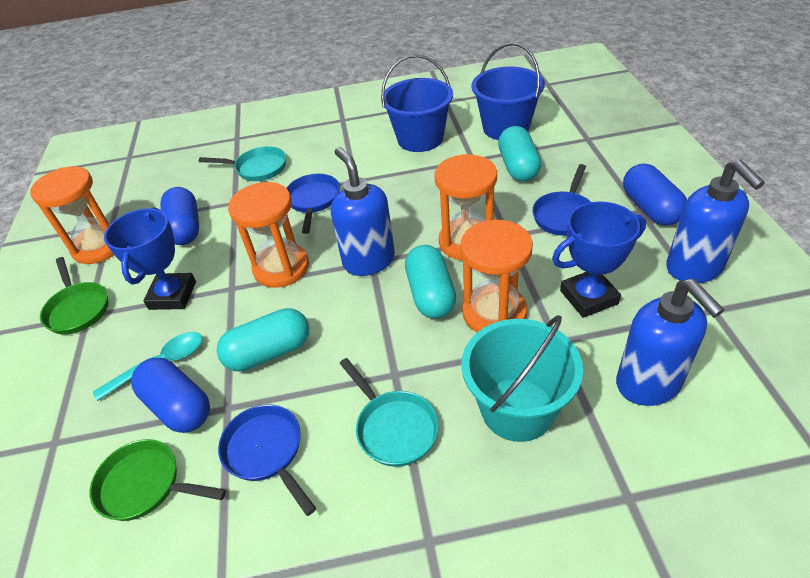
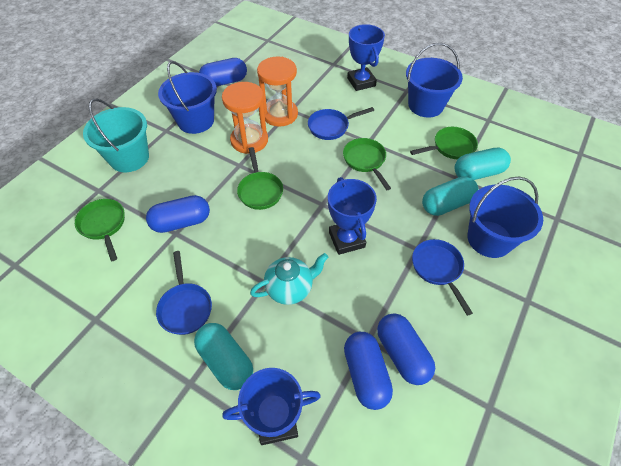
blue bucket: [381,55,453,152] [471,43,545,140] = 2 -> [158,61,217,134] [406,43,463,117] [467,176,543,258] = 3
blue capsule: [131,358,210,433] [160,187,199,245] [623,163,687,226] = 3 -> [146,195,210,233] [199,58,247,87] [344,332,393,410] [377,313,435,385] = 4
blue soap dispenser: [331,147,395,276] [616,279,724,406] [666,159,765,283] = 3 -> none = 0
blue trophy: [104,207,196,310] [552,201,646,318] = 2 -> [222,368,321,445] [328,177,377,255] [347,24,385,91] = 3
green pan: [40,257,109,334] [90,439,226,521] = 2 -> [75,199,125,261] [237,147,283,210] [343,138,391,190] [410,127,478,159] = 4
orange hourglass: [30,166,114,264] [228,182,309,288] [434,154,497,261] [460,220,533,332] = 4 -> [222,82,268,154] [257,57,298,127] = 2
turquoise pan: [199,146,286,181] [340,358,439,467] = 2 -> none = 0
turquoise spoon: [93,332,203,401] = 1 -> none = 0
turquoise teapot: none = 0 -> [250,253,328,305] = 1

